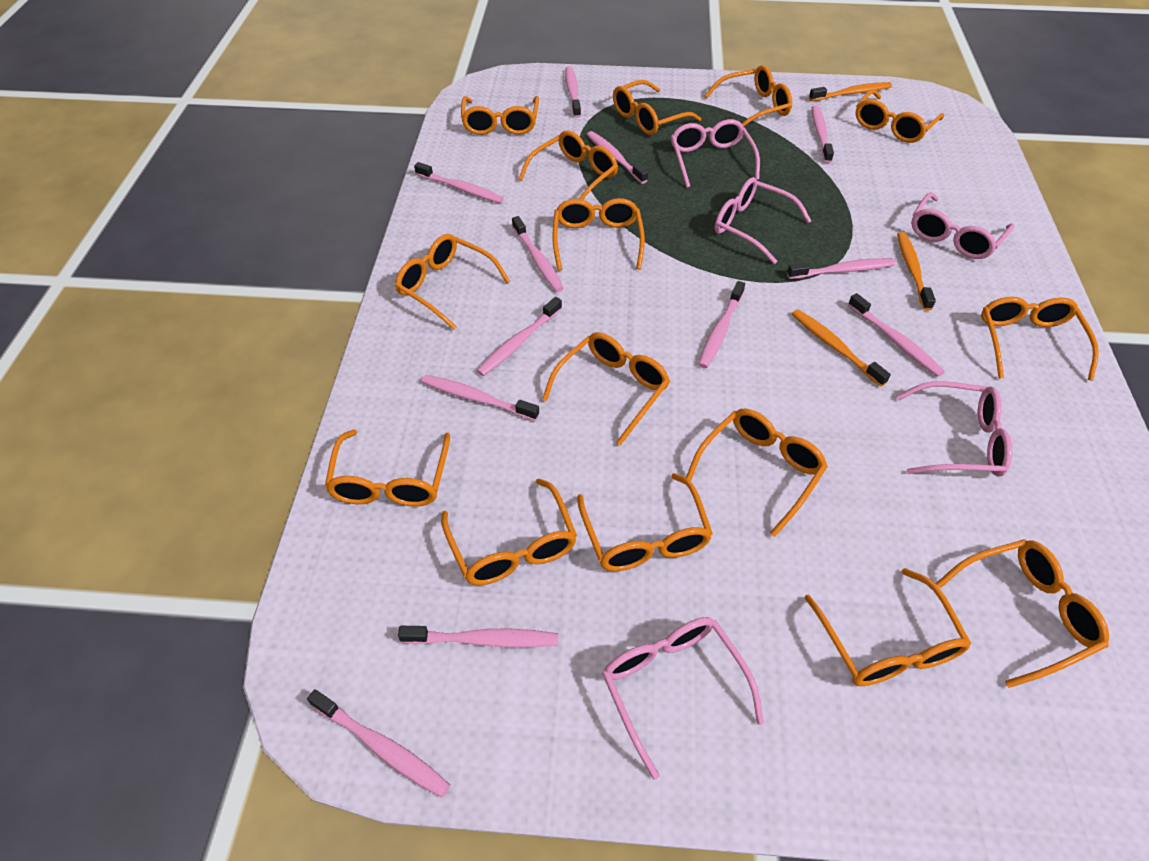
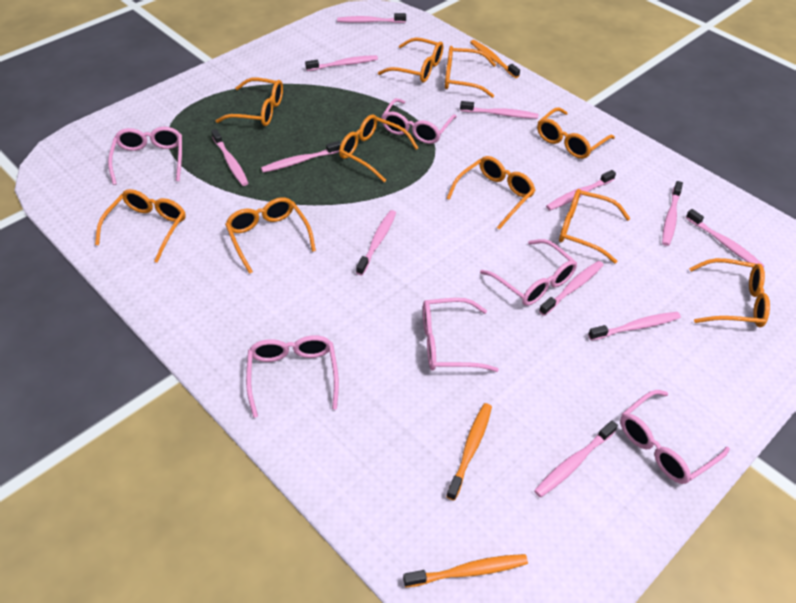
orange glasses: [325,429,450,507] [395,234,510,330] [441,478,577,585] [461,96,539,135] [518,131,618,200] [542,332,670,445] [553,198,645,271] [577,473,713,571] [613,80,701,135] [686,409,828,537] [705,65,792,127] [804,568,971,686] [855,89,944,143] [936,540,1109,688] [981,297,1099,381] = 15 -> [95,189,186,263] [216,78,283,126] [225,197,316,274] [339,114,418,182] [378,38,443,83] [445,46,496,98] [447,156,535,230] [537,107,615,159] [559,189,631,264] [689,258,770,327] = 10
pink glasses: [602,617,764,780] [671,119,760,188] [715,177,811,264] [896,381,1012,477] [911,192,1014,259] = 5 -> [108,127,182,185] [246,335,339,418] [381,98,457,144] [423,298,499,372] [480,239,577,306] [620,390,730,484] = 6

